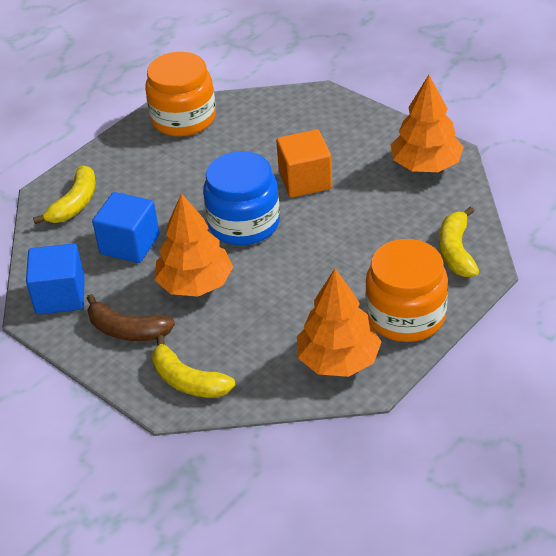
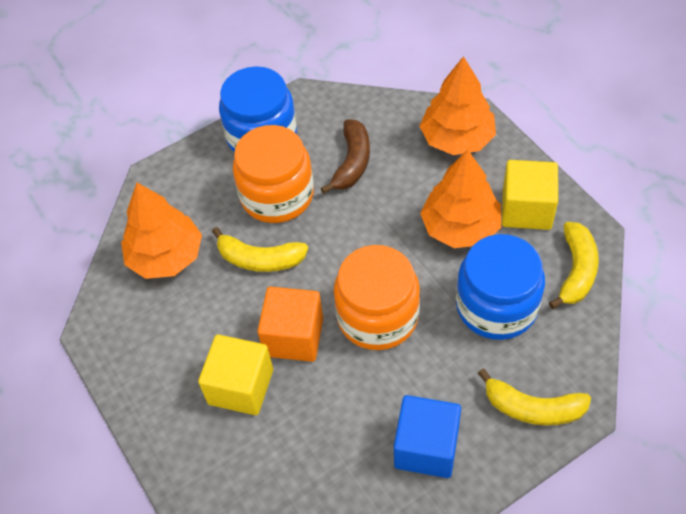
blue cube: [26,243,85,315] [92,192,159,263] = 2 -> [394,395,461,478] = 1
blue jar: [203,151,280,245] = 1 -> [219,66,297,153] [456,234,545,340] = 2
yellow cube: none = 0 -> [198,335,273,415] [502,160,558,230] = 2

